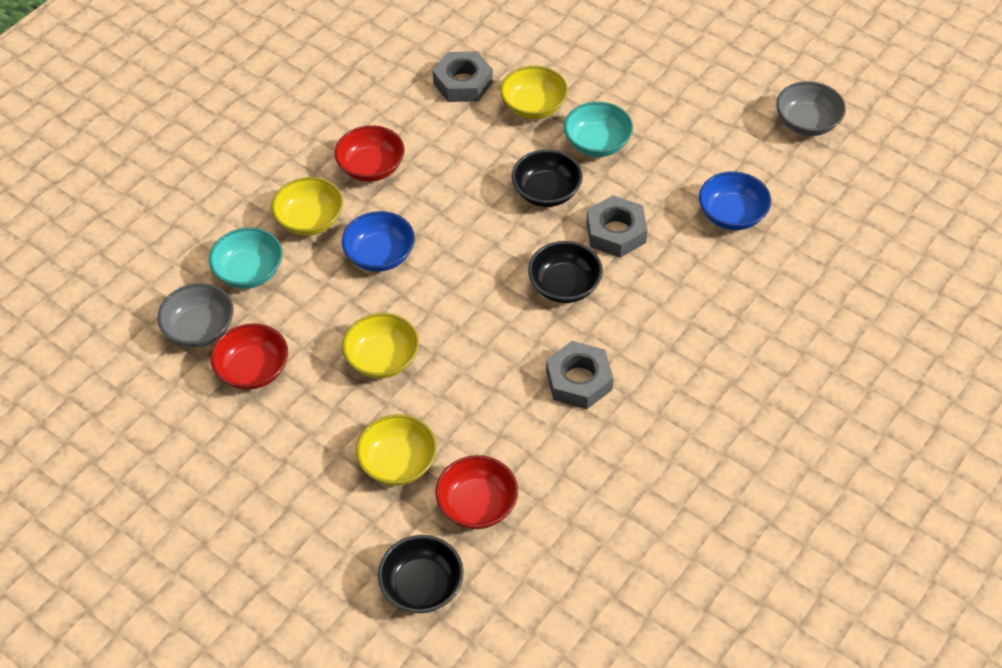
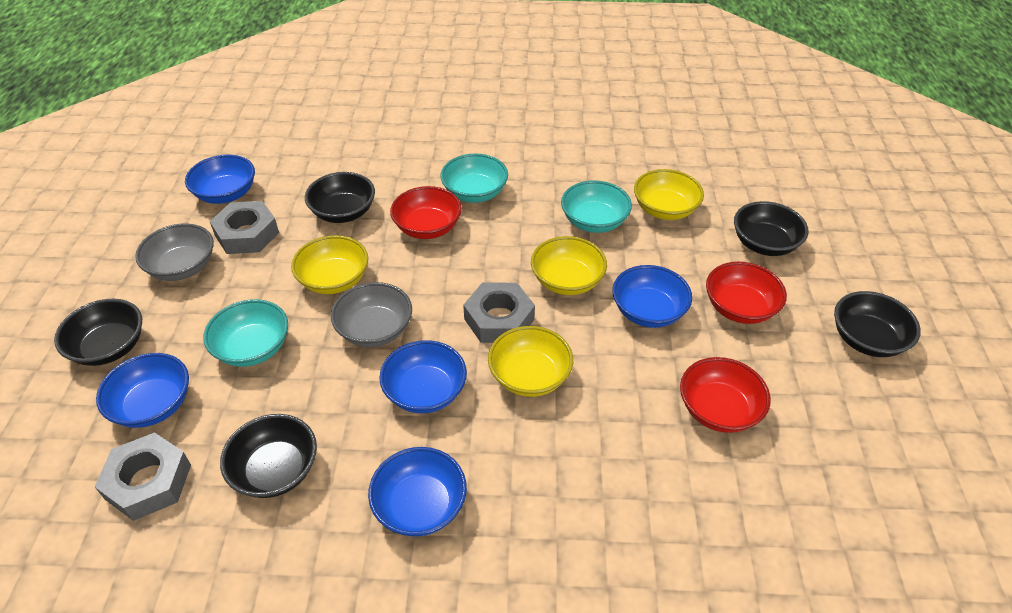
black bowl: [378,535,464,613] [512,149,583,207] [528,241,603,303] = 3 -> [54,299,142,366] [220,414,317,498] [305,172,375,223] [734,201,809,256] [834,291,921,357] = 5
blue bowl: [342,211,415,272] [699,171,772,230] = 2 -> [96,353,189,428] [185,155,255,204] [368,447,467,537] [379,340,467,413] [612,265,692,328] = 5
turquoise bowl: [209,227,283,289] [564,102,633,157] = 2 -> [203,299,288,367] [440,154,508,203] [561,181,632,233] = 3

